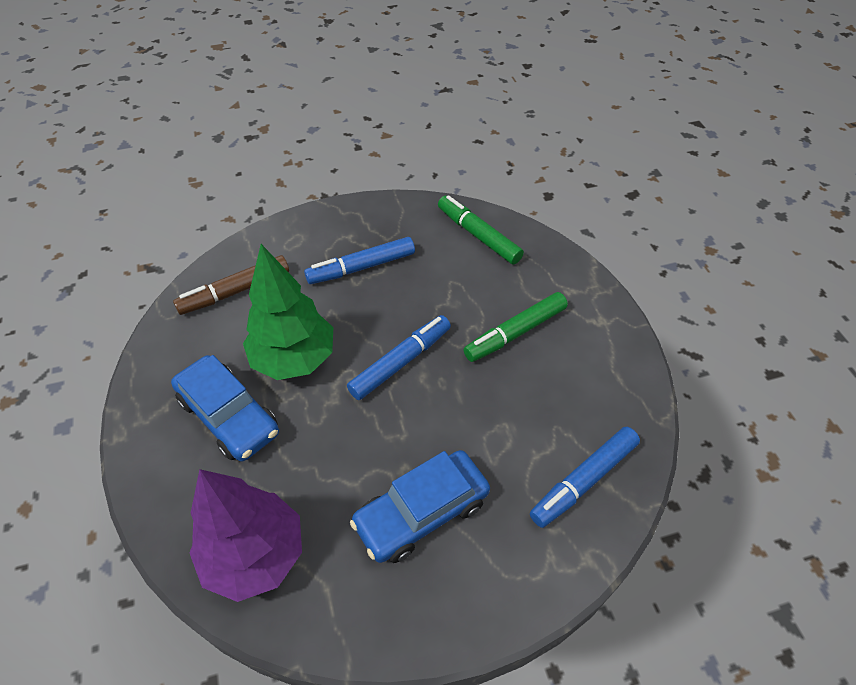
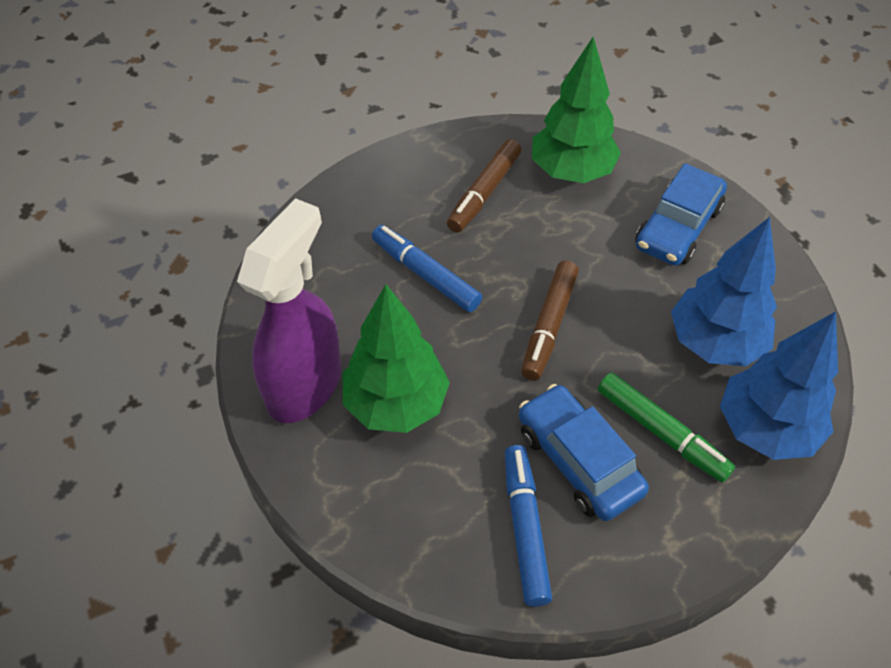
blue marker: [304,237,415,284] [347,315,451,400] [530,427,640,528] = 3 -> [372,225,482,312] [505,445,552,607] = 2
blue tree: none = 0 -> [671,217,777,366] [720,311,838,460] = 2
brown marker: [173,255,289,315] = 1 -> [447,139,522,233] [521,260,579,381] = 2
green marker: [438,195,524,265] [463,292,568,362] = 2 -> [598,372,735,482] = 1
green tree: [243,244,333,380] = 1 -> [343,284,450,433] [532,36,621,183] = 2
purple spray bottle: none = 0 -> [237,198,341,423] = 1
purple tree: [189,469,302,602] = 1 -> none = 0

